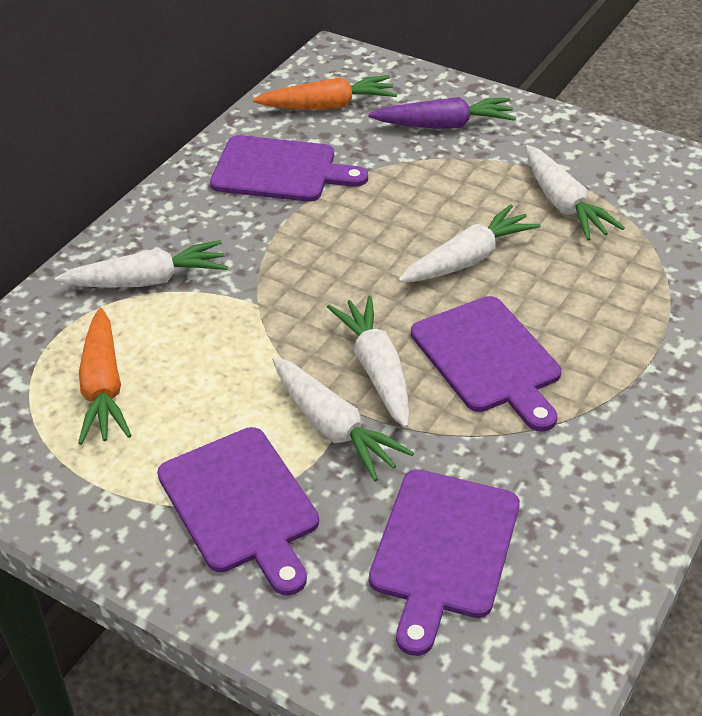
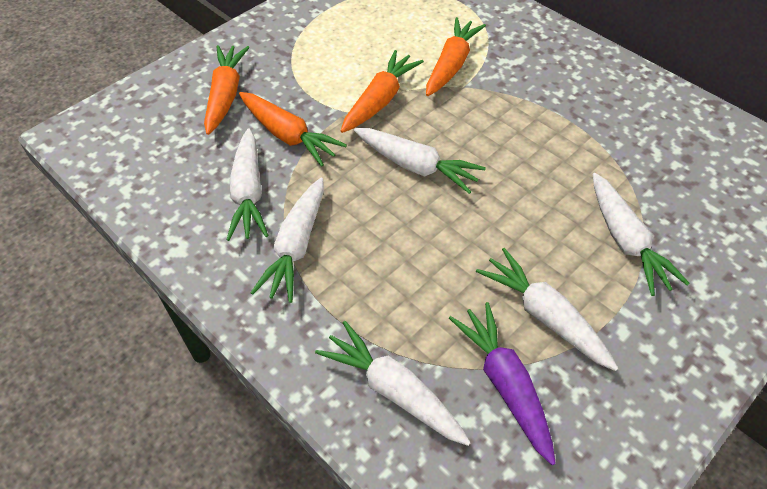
orange carrot: [78,308,132,445] [253,75,397,110] = 2 -> [204,45,250,135] [239,92,347,167] [341,50,424,133] [426,17,486,96] = 4
purple cutting board: [157,427,319,595] [210,135,368,202] [369,469,520,656] [411,296,561,432] = 4 -> none = 0
white carrot: [55,240,228,288] [272,357,414,481] [327,295,409,428] [398,204,540,282] [525,145,625,241] = 5 -> [226,128,269,241] [251,178,324,303] [315,321,471,446] [354,128,486,194] [476,248,618,371] [593,173,690,296] = 6

